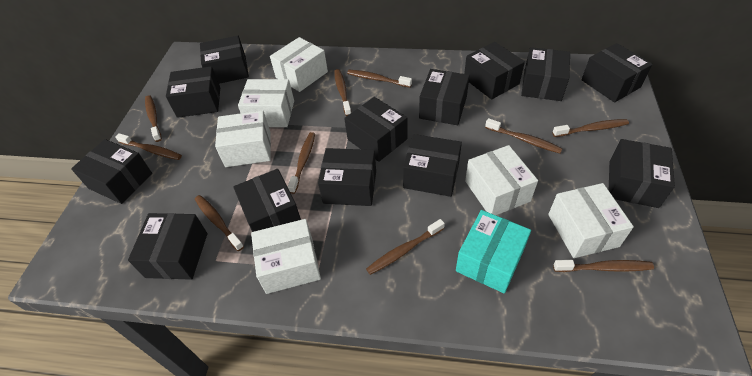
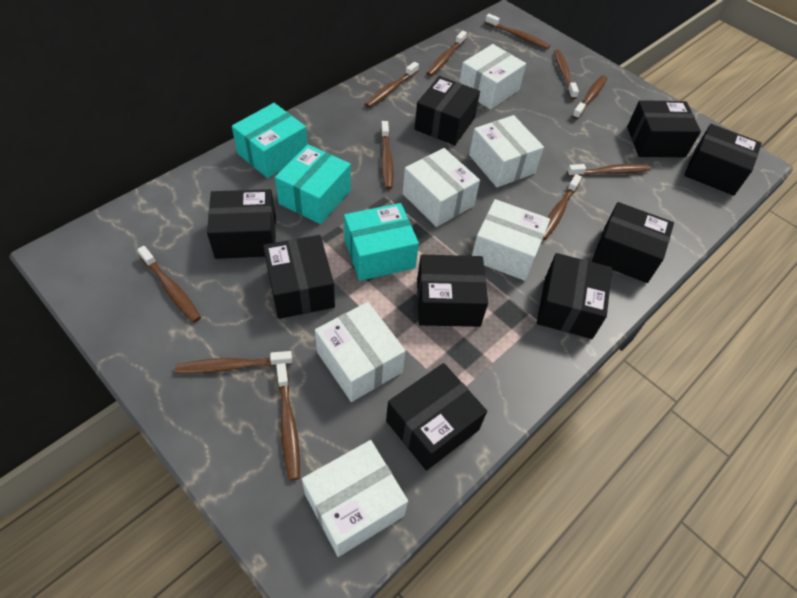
black box: [71,139,152,204] [128,213,208,280] [166,66,220,118] [200,36,249,84] [233,169,301,232] [318,148,376,206] [344,97,407,162] [403,134,462,197] [419,69,470,125] [464,42,525,100] [521,47,570,101] [581,43,653,102] [609,139,675,208] = 13 -> [207,189,276,259] [263,235,335,319] [386,363,487,471] [414,76,480,145] [417,255,488,327] [537,253,612,339] [592,202,674,283] [627,100,701,157] [684,124,762,196] = 9
brown toothbrush: [115,133,182,160] [145,95,162,142] [195,195,244,251] [288,132,315,194] [334,69,351,116] [347,70,412,88] [366,219,445,275] [485,118,563,153] [552,119,629,137] [553,260,654,272] = 10 -> [137,246,201,323] [175,351,292,374] [276,363,300,481] [365,62,419,108] [381,121,393,189] [426,31,467,76] [485,14,550,49] [543,174,582,240] [554,49,579,99] [567,164,651,177] [572,75,608,119] = 11
turquoise box: [456,210,531,293] = 1 -> [232,103,307,178] [275,144,351,224] [344,203,419,281] = 3

